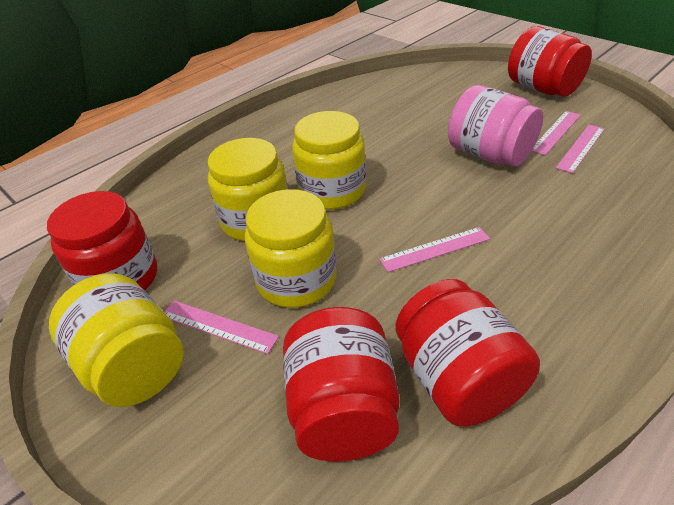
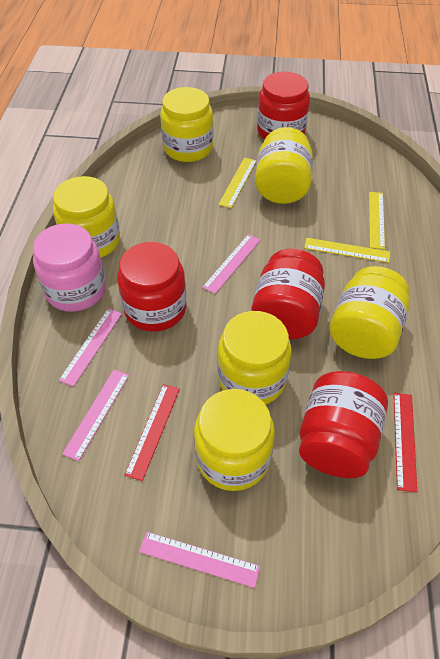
red ruler: none = 0 -> [125,384,180,481] [394,393,417,493] = 2
yellow jar: [49,273,184,407] [208,138,288,241] [245,189,336,308] [292,111,366,210] = 4 -> [53,176,120,258] [160,87,213,162] [194,389,275,491] [218,311,292,405] [255,127,313,204] [330,266,410,359] = 6
yellow ruler: none = 0 -> [218,158,256,208] [304,238,390,263] [369,192,385,249] = 3

